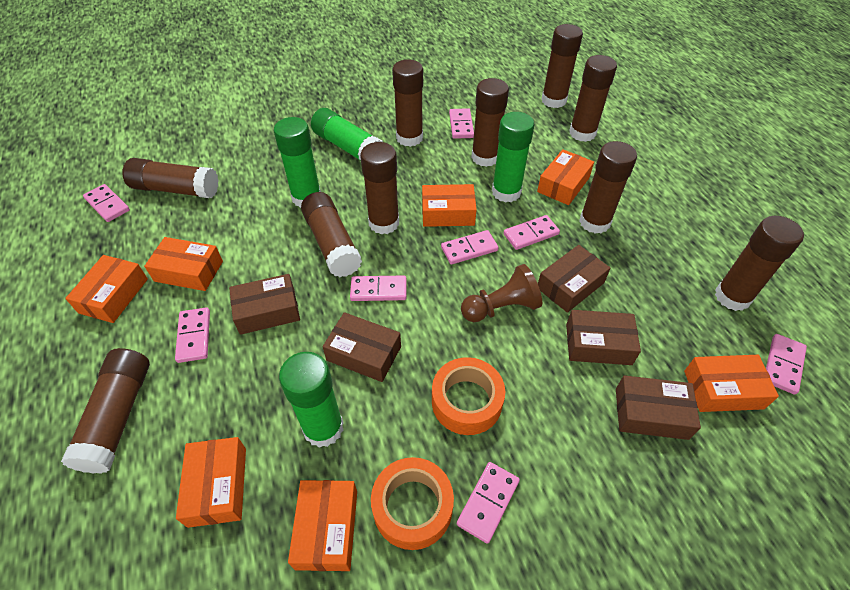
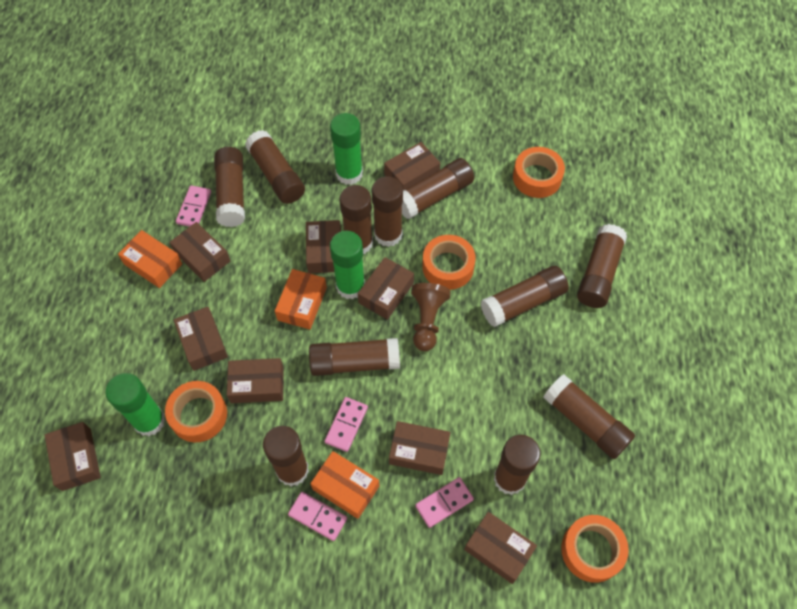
brown box: [229,274,300,335] [323,312,401,382] [538,245,610,313] [566,310,641,365] [616,375,701,440] = 5 -> [45,422,101,491] [169,222,230,282] [174,307,228,371] [227,358,284,403] [306,220,341,273] [358,257,414,320] [384,142,440,190] [389,421,450,475] [464,512,537,584] = 9
brown glue stick: [61,348,150,474] [122,158,219,198] [301,192,362,277] [360,142,399,234] [392,60,423,147] [471,78,509,167] [541,24,583,108] [569,55,617,142] [579,141,637,234] [715,216,804,311] = 10 -> [214,147,245,227] [245,130,305,204] [263,426,309,486] [309,338,400,376] [340,185,373,254] [372,176,403,247] [402,158,474,219] [481,266,569,327] [493,435,541,495] [543,374,635,459] [577,224,627,308] = 11
green glue stick: [274,117,321,208] [279,352,344,448] [311,108,383,161] [492,112,534,203] = 4 -> [105,373,165,436] [330,113,363,185] [330,231,365,299] = 3
orange box: [65,255,148,323] [144,237,223,291] [176,437,246,528] [288,480,357,571] [422,184,477,227] [537,149,594,205] [684,355,779,412] = 7 -> [118,230,182,288] [275,269,327,329] [310,451,379,519] = 3
orange tape: [371,457,454,550] [432,357,505,435] = 2 -> [165,381,227,442] [422,235,476,290] [513,147,565,198] [561,515,629,583] = 4
pink domino: [83,184,130,222] [175,307,210,363] [350,275,407,301] [441,230,499,265] [449,108,474,139] [457,462,520,544] [504,215,560,250] [766,334,807,395] = 8 -> [176,185,211,227] [288,492,347,541] [324,397,368,452] [415,477,474,528] = 4

